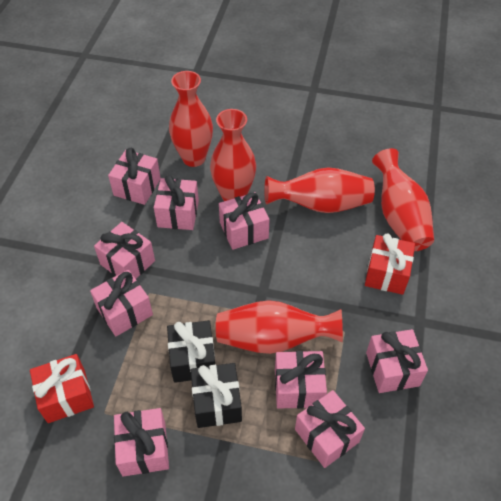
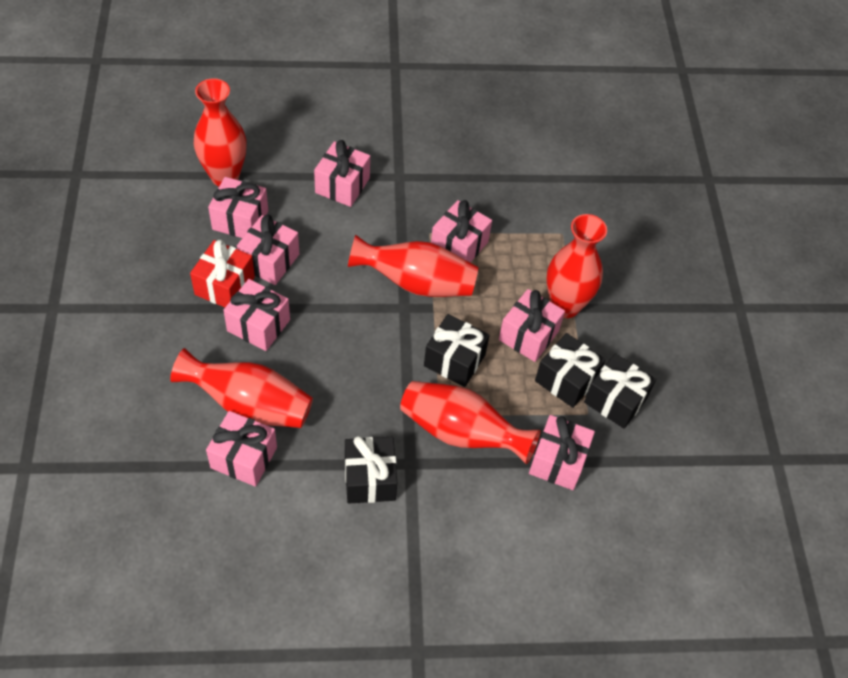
black gift: [167,320,215,383] [191,363,242,428] = 2 -> [345,436,397,504] [424,314,490,387] [535,333,606,408] [584,353,656,429] = 4
pink gift: [90,270,153,336] [94,222,155,279] [108,148,161,205] [114,408,169,477] [154,175,199,230] [219,192,269,250] [275,351,327,409] [295,390,365,468] [366,329,428,393] = 9 -> [206,411,277,487] [208,177,268,238] [223,279,290,351] [237,215,299,285] [314,140,370,207] [431,200,492,263] [499,289,565,362] [529,415,595,490] = 8
red gift: [30,354,94,423] [365,233,415,295] = 2 -> [190,240,255,307] = 1

